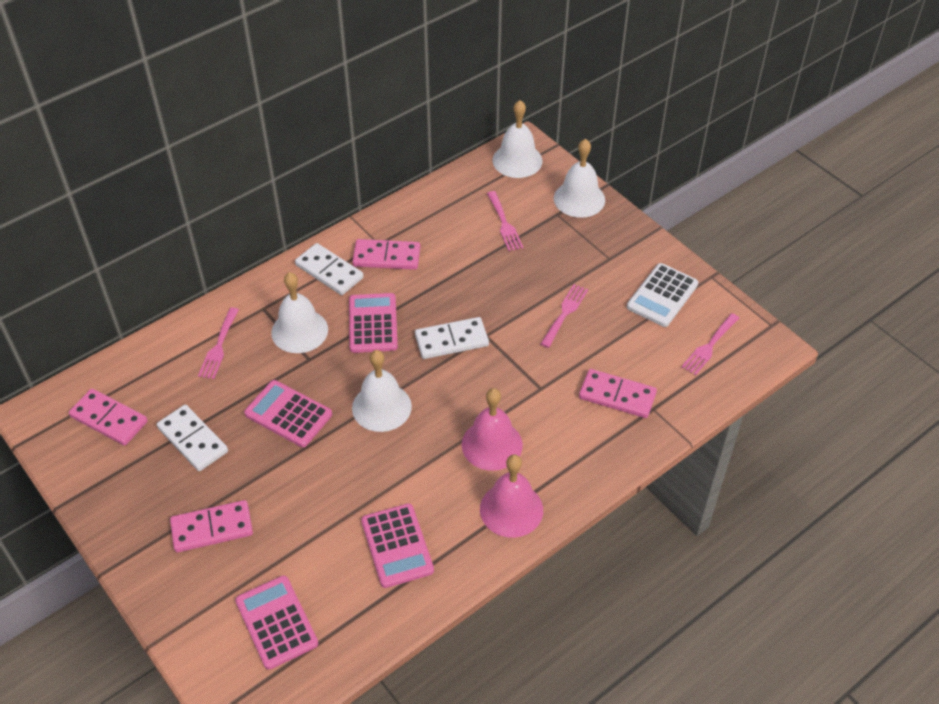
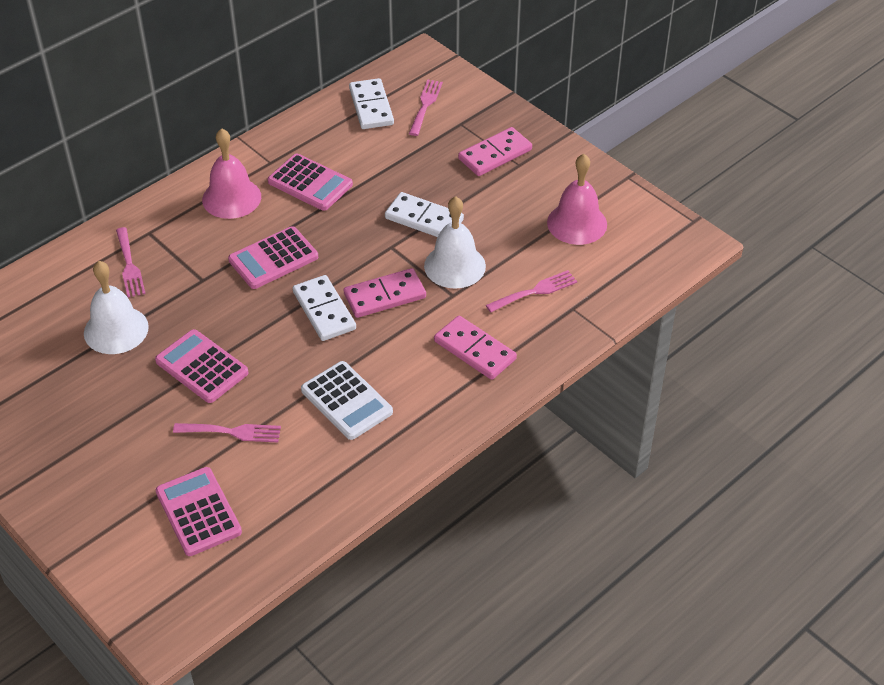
pink domino: [69,389,148,446] [170,500,253,552] [352,239,420,270] [579,369,657,418] = 4 -> [343,268,426,318] [434,316,517,380] [458,127,532,176] = 3
white bell: [271,272,328,353] [352,350,412,432] [492,100,542,178] [554,139,605,218] = 4 -> [84,261,149,354] [424,196,486,289] = 2

